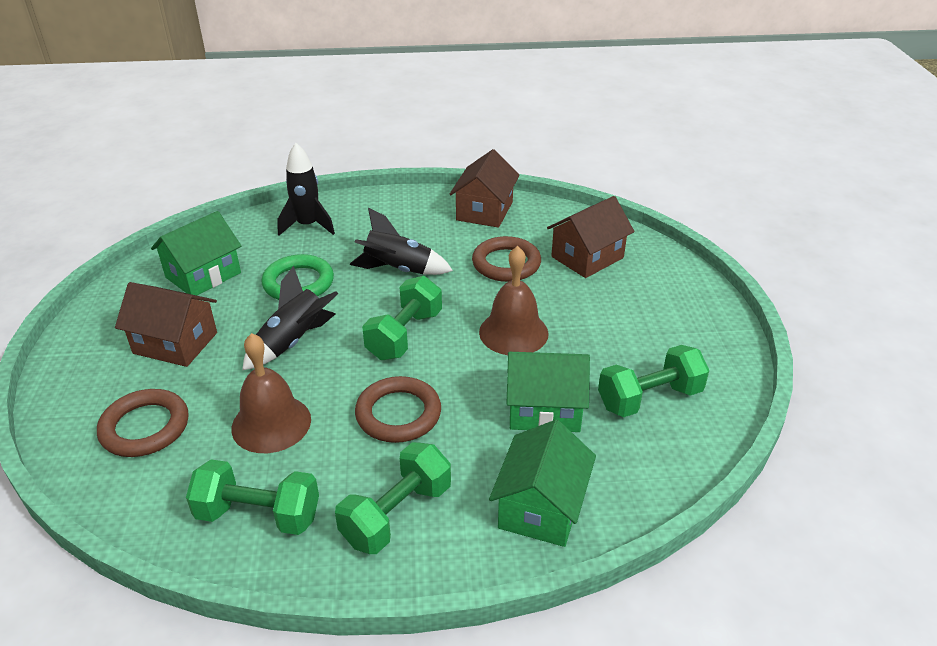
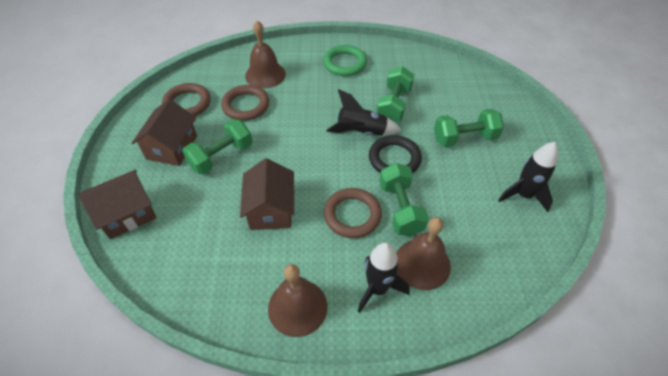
black ring: none = 0 -> [369,135,422,173] = 1
brown bell: [231,333,311,453] [479,246,548,355] = 2 -> [245,21,286,89] [268,264,328,337] [396,217,451,290] = 3
green house: [151,211,241,296] [489,420,596,547] [506,352,590,432] = 3 -> none = 0

